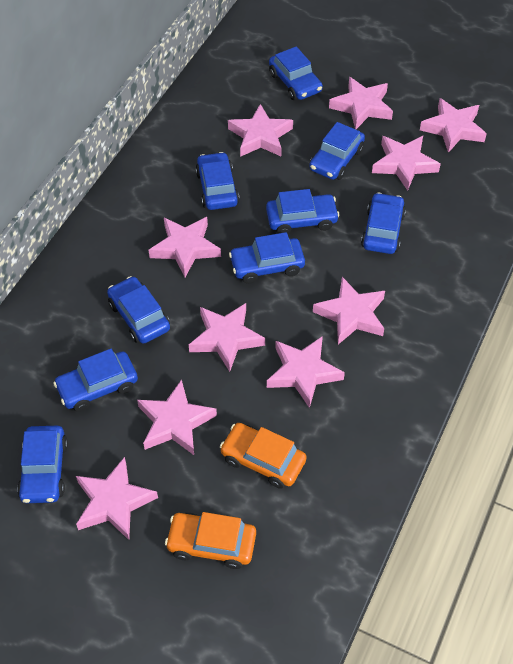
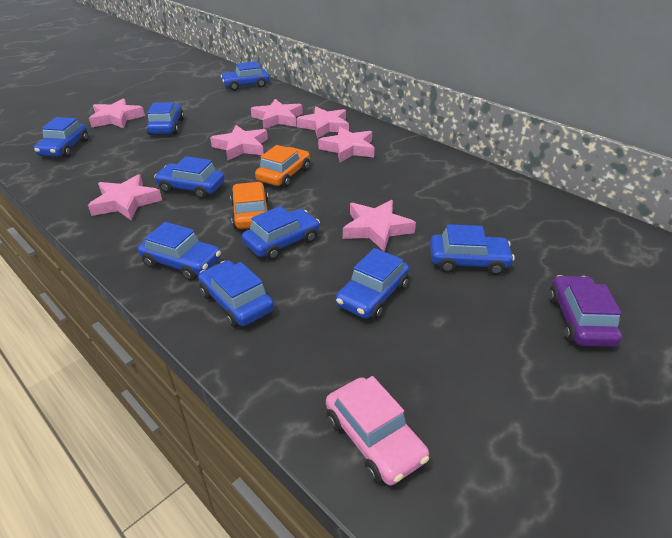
pink car: none = 0 -> [326,376,429,485] = 1
pink star: [76,457,158,540] [137,379,217,455] [149,217,221,277] [189,303,265,372] [228,104,293,157] [267,336,345,408] [313,277,385,345] [329,77,393,129] [372,136,441,191] [420,98,487,153] = 10 -> [88,174,162,220] [89,98,145,129] [210,125,268,160] [251,99,303,129] [296,107,349,139] [318,127,375,163] [343,200,416,252] = 7
purple car: none = 0 -> [549,275,622,347] = 1

